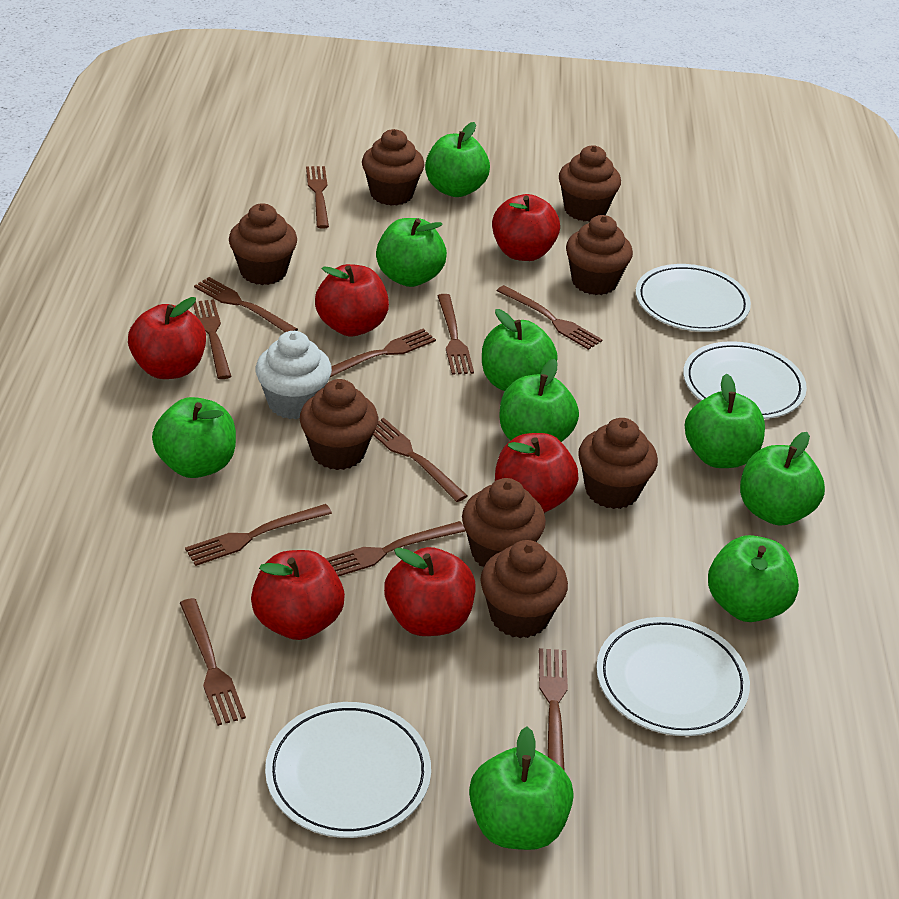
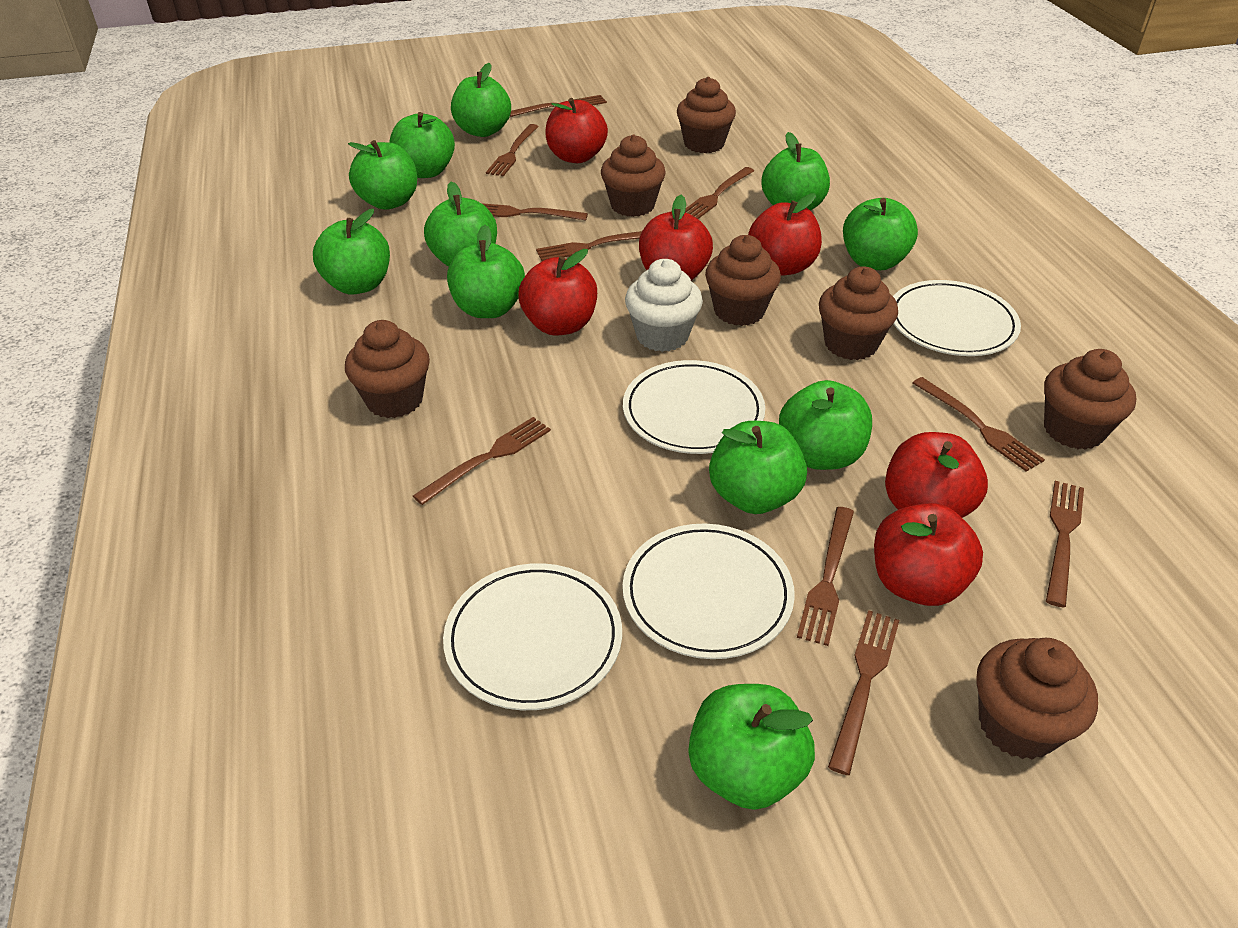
brown cupcake: [229,203,297,285] [300,379,378,470] [362,129,425,206] [462,478,546,567] [480,540,568,638] [559,145,621,222] [566,215,633,295] [578,418,658,509] = 8 -> [345,320,430,418] [601,135,666,217] [677,77,736,153] [705,235,781,326] [819,266,898,360] [976,638,1098,760] [1044,349,1136,450] = 7
brown fork: [180,598,246,726] [185,504,332,566] [193,299,232,379] [194,277,298,332] [306,166,329,229] [325,521,466,577] [330,329,436,377] [373,418,468,502] [438,294,474,375] [497,285,603,350] [539,648,568,771] = 11 -> [413,417,551,505] [482,203,588,220] [486,124,539,176] [510,95,607,117] [536,231,642,261] [685,167,754,219] [797,507,854,646] [828,610,900,775] [913,377,1045,472] [1046,481,1084,607] = 10
green apple: [152,397,236,478] [376,218,447,287] [425,122,490,197] [469,727,574,850] [482,309,558,391] [499,359,579,442] [685,374,765,468] [708,535,799,622] [740,432,825,526] = 9 -> [313,209,390,295] [348,140,417,210] [390,112,455,178] [424,182,497,267] [447,225,525,318] [451,63,511,137] [689,684,815,810] [709,421,807,514] [761,132,830,210] [779,380,872,470] [843,198,918,270] = 11

